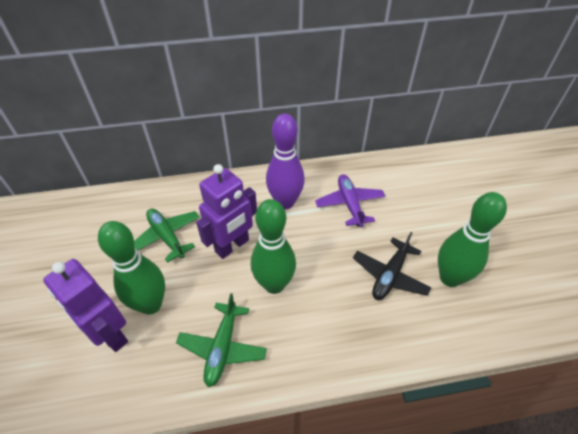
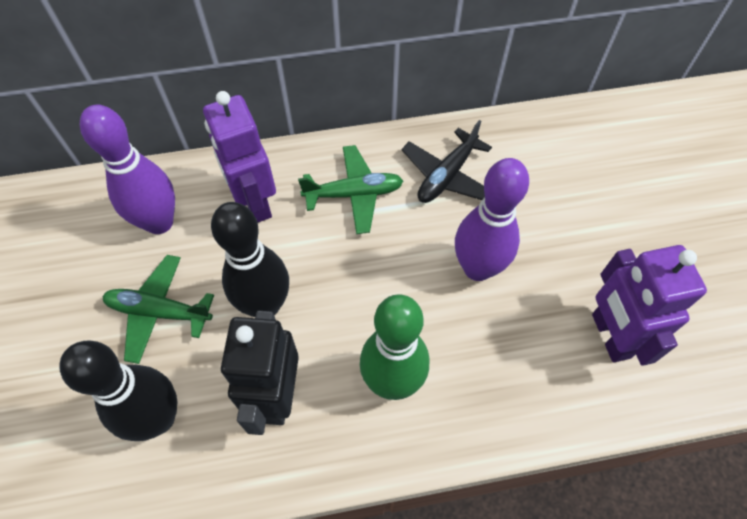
black bowling pin: none = 0 -> [59,340,177,441] [211,202,289,317] = 2
black robot: none = 0 -> [221,311,299,435] = 1
green bowling pin: [98,221,165,314] [251,199,296,294] [438,192,507,287] = 3 -> [360,294,429,400] = 1
purple bowling pin: [266,113,305,209] = 1 -> [80,105,175,234] [455,158,529,281] = 2
purple plane: [315,174,385,227] = 1 -> none = 0

